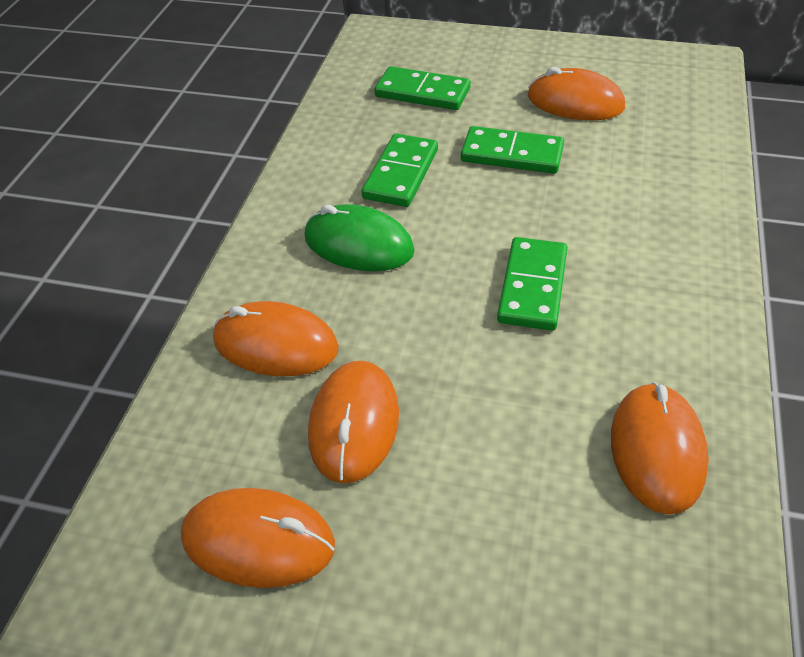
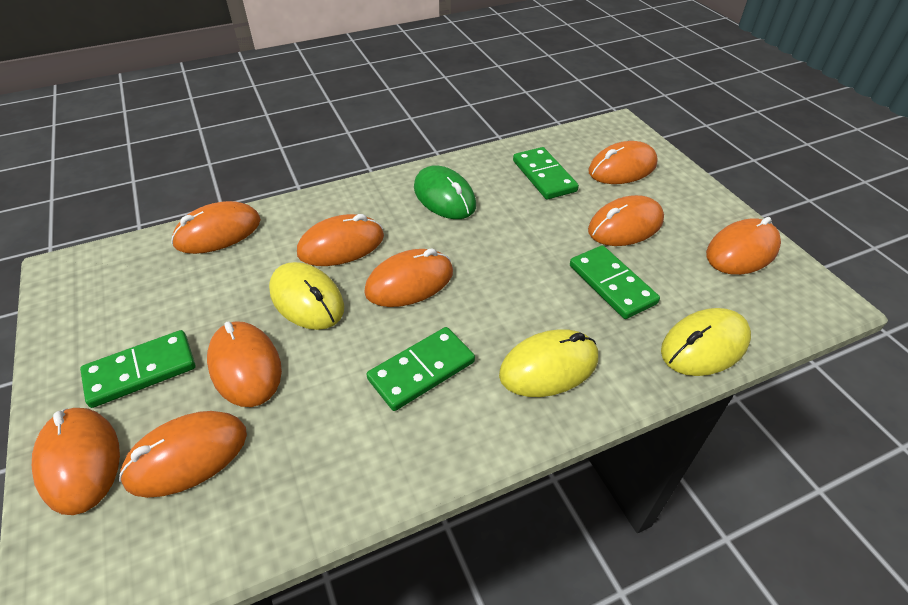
orange mouse: [181,488,335,588] [213,301,339,376] [308,361,399,483] [528,67,625,120] [611,382,709,514] = 5 -> [32,408,120,515] [119,411,247,498] [171,201,261,254] [207,321,282,407] [297,214,384,266] [364,248,453,307] [588,141,658,184] [588,195,664,246] [706,217,781,275] = 9
yellow mouse: none = 0 -> [269,262,344,330] [499,329,598,397] [661,308,751,376] = 3

